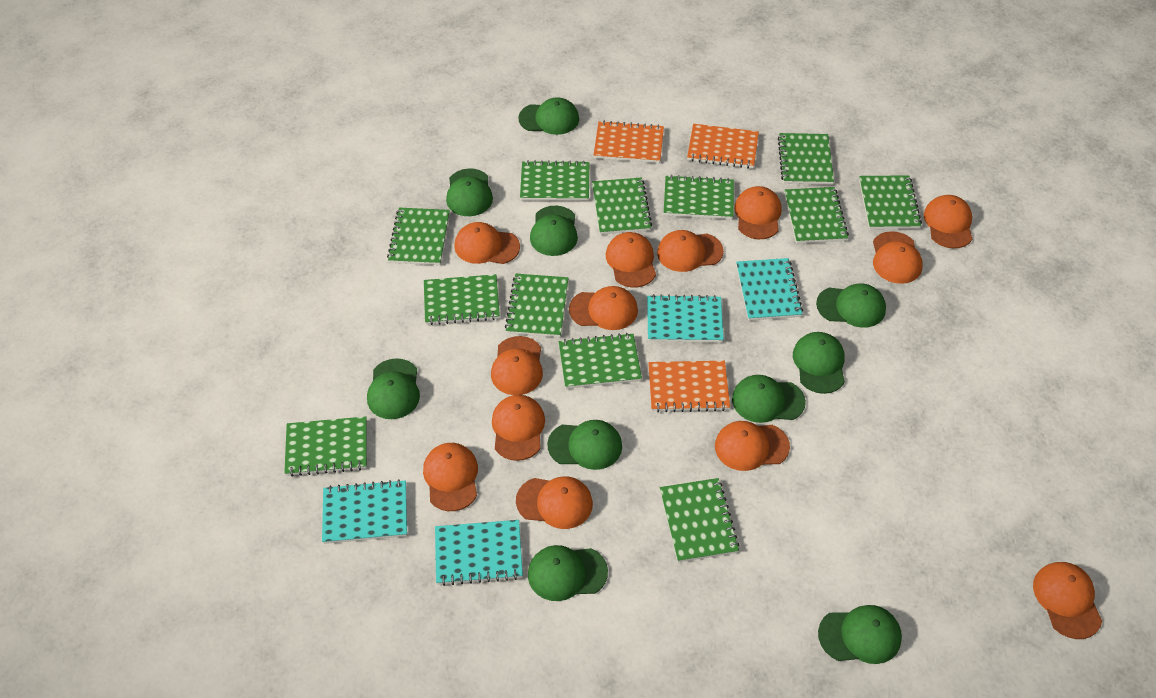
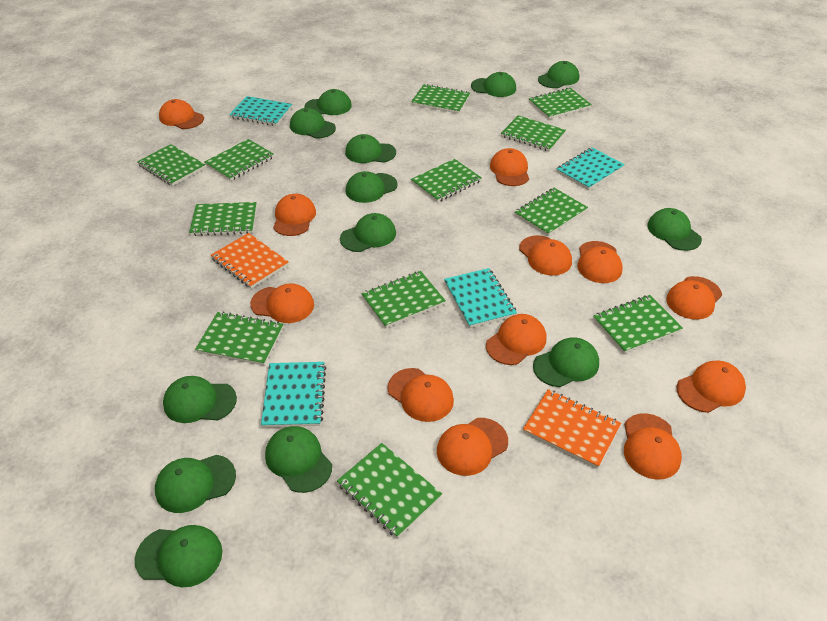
green cap: [367,358,420,419] [446,168,493,216] [518,97,579,135] [528,545,608,601] [530,206,578,256] [547,420,622,470] [732,375,806,423] [793,332,845,394] [816,284,886,328] [818,605,902,664] = 10 -> [135,525,222,587] [155,455,236,513] [163,376,237,423] [265,426,332,493] [290,108,336,139] [304,89,352,115] [340,213,396,252] [345,134,396,163] [346,171,398,203] [471,72,516,97] [533,337,599,387] [538,61,579,88] [647,208,702,251] = 13
orange cap: [423,443,478,511] [454,222,520,264] [491,336,543,395] [492,395,545,461] [516,476,593,529] [569,286,638,330] [606,232,656,288] [657,230,724,272] [715,421,790,471] [734,186,782,239] [873,231,923,284] [924,195,972,249] [1033,562,1102,639] = 13 -> [159,99,204,129] [250,283,314,323] [273,194,316,236] [387,368,454,422] [437,418,508,476] [486,314,546,365] [490,148,529,186] [519,235,572,276] [577,241,623,283] [624,413,682,480] [666,276,722,320] [677,360,746,413] = 12
orange notebook: [594,121,664,163] [648,361,730,412] [687,124,759,168] = 3 -> [211,233,289,289] [523,389,621,468] = 2

